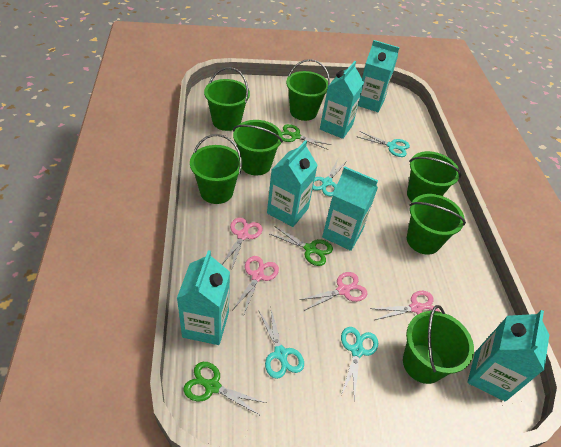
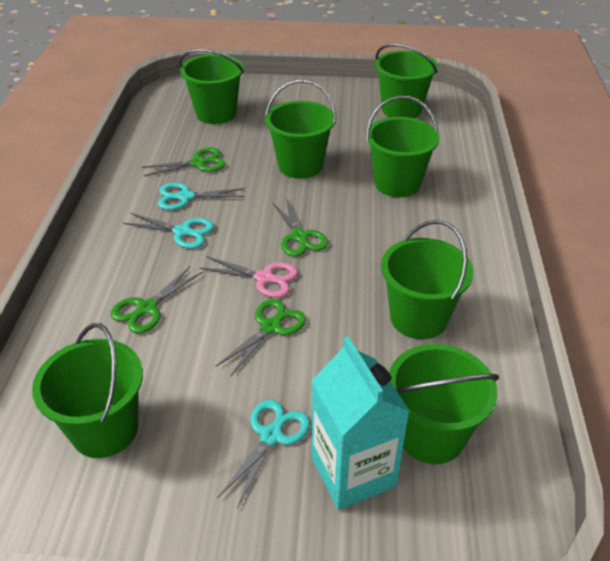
green scissors: [183,362,266,416] [270,226,333,266] [281,124,331,150] = 3 -> [110,266,202,334] [141,148,226,176] [216,299,306,376] [272,198,328,256] = 4
pink scissors: [221,217,262,271] [233,256,279,314] [299,272,368,311] [370,291,440,320] = 4 -> [199,256,298,298] = 1
turquoise carton: [177,250,230,345] [267,140,318,227] [320,61,364,139] [322,166,378,251] [358,40,400,112] [467,310,549,401] = 6 -> [311,336,410,510] = 1
turquoise scissors: [258,310,304,379] [313,159,347,196] [341,327,378,401] [358,131,410,157] = 4 -> [123,213,214,249] [158,183,245,210] [217,400,310,509] = 3

